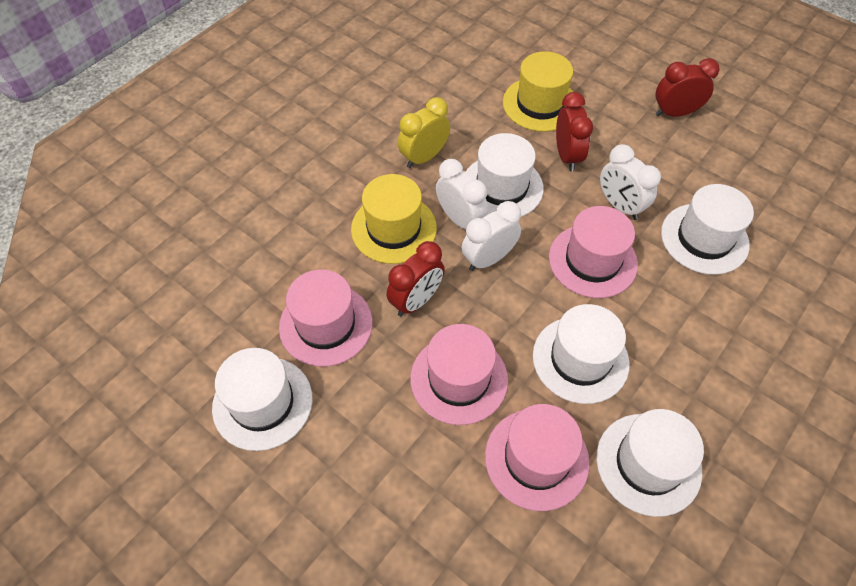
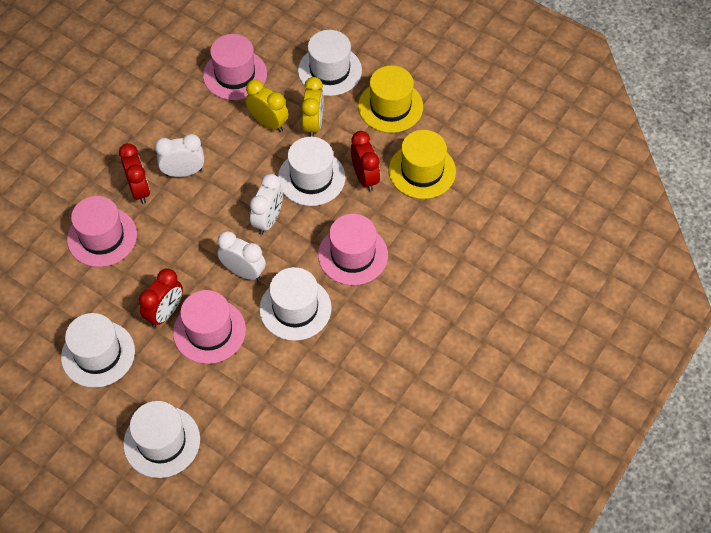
yellow clock: [398,97,450,168] = 1 -> [246,79,288,132] [301,77,324,137] = 2

